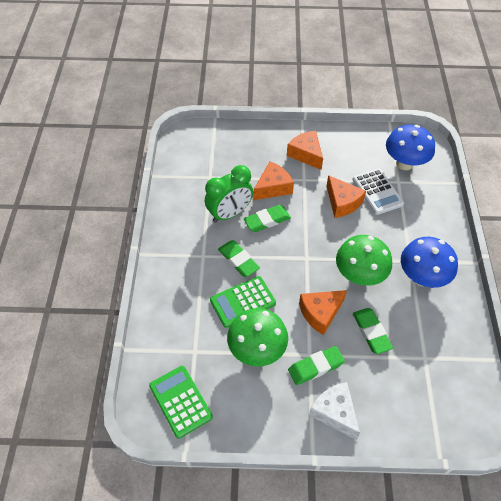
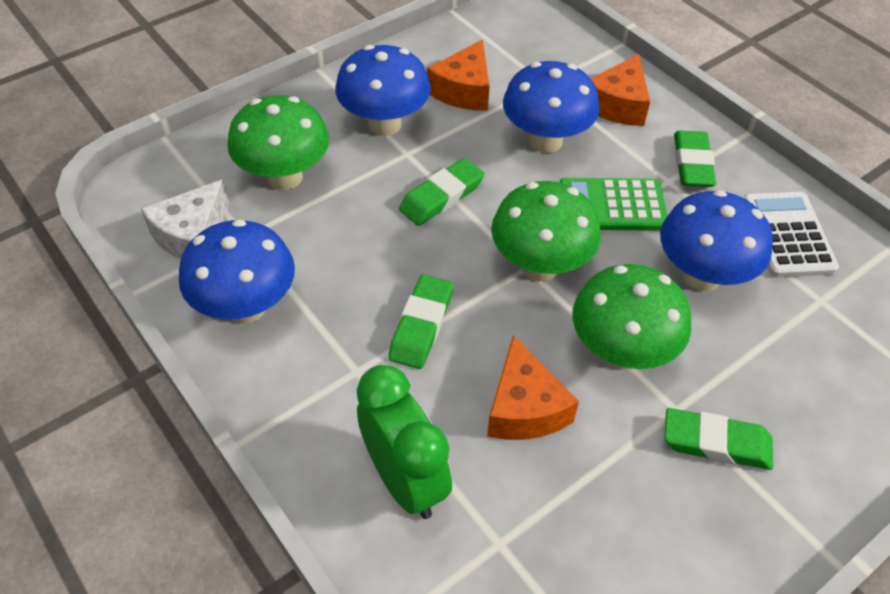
blue mushroom: [386,125,435,170] [401,237,458,288] = 2 -> [179,219,295,324] [335,45,431,136] [503,61,599,153] [660,190,773,291] = 4
green calculator: [149,366,213,439] [210,276,276,328] = 2 -> [560,178,667,231] = 1
green mushroom: [227,308,288,367] [336,235,392,286] = 2 -> [227,95,329,190] [491,181,601,281] [572,264,691,370] = 3
orange cheese: [253,161,294,200] [287,130,323,170] [299,290,347,335] [326,175,366,218] = 4 -> [427,40,489,111] [487,335,579,440] [591,54,650,126] = 3

